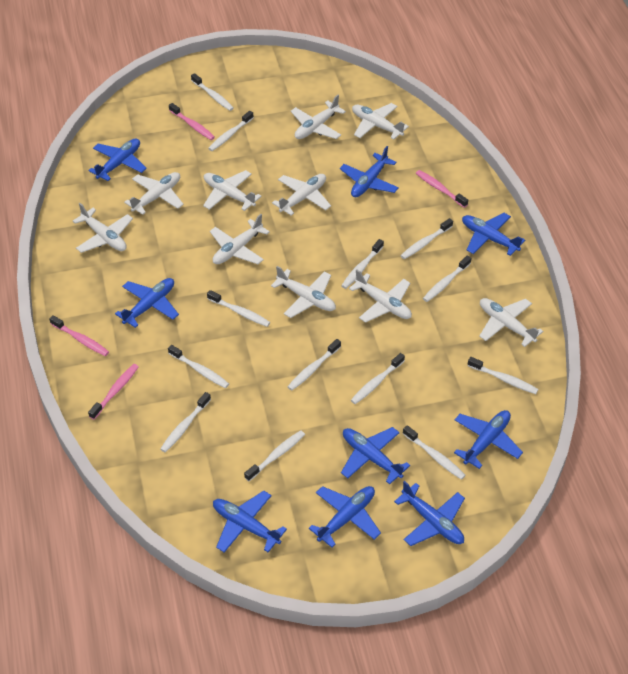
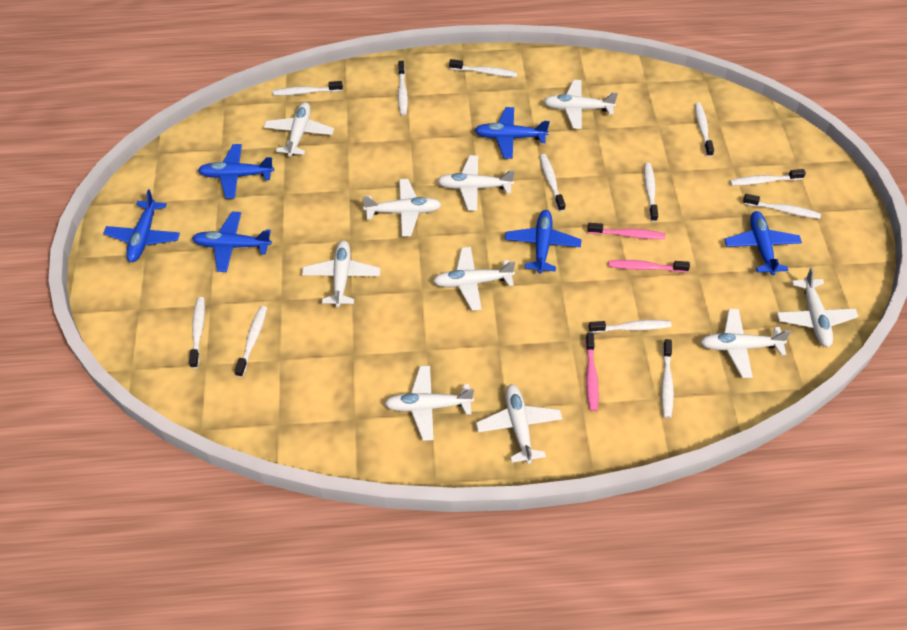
blue plane: [88,138,147,181] [115,278,179,328] [213,491,287,552] [309,486,381,548] [340,146,399,197] [341,427,410,484] [394,481,465,546] [454,410,523,469] [462,213,525,256] = 9 -> [103,189,180,262] [192,212,272,272] [198,144,274,199] [475,107,550,159] [505,210,582,274] [724,211,802,275] = 6
pink toothbrush: [49,315,109,356] [88,364,139,420] [169,103,215,140] [416,170,468,208] = 4 -> [585,333,599,411] [587,223,666,239] [609,260,690,272] = 3
white toothbrush: [161,392,211,453] [168,345,229,388] [191,73,234,111] [207,290,270,327] [208,111,254,151] [244,430,305,481] [288,339,341,391] [341,239,384,289] [351,353,405,404] [400,218,453,259] [403,425,466,480] [423,255,471,302] [467,357,538,394] = 13 -> [189,297,205,369] [234,306,267,377] [273,81,343,96] [398,61,408,115] [449,59,517,77] [540,154,566,212] [589,320,671,333] [644,163,658,222] [661,339,674,418] [695,103,714,157] [730,169,806,186] [743,194,821,219] = 12

